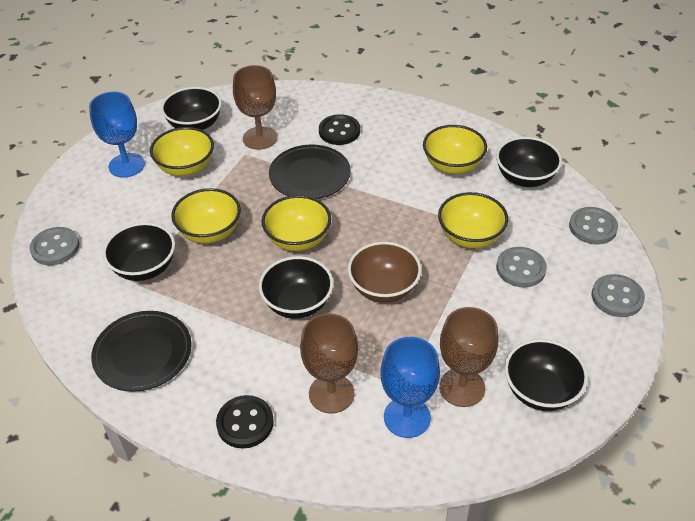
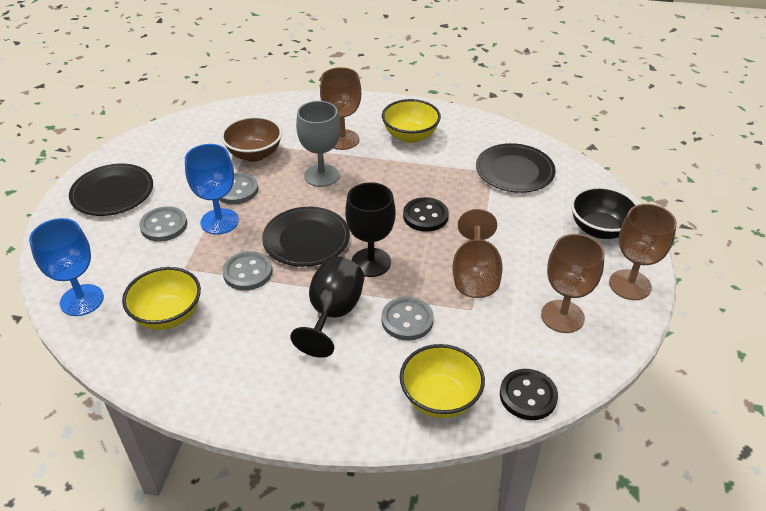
black bowl: [103,222,175,281] [161,87,222,130] [259,256,333,319] [496,137,562,187] [504,339,588,411] = 5 -> [571,186,638,239] = 1
black goblet: none = 0 -> [290,256,364,358] [345,182,395,277] = 2
black plate: [91,311,192,392] [269,144,351,199] = 2 -> [69,164,153,216] [262,207,350,267] [476,143,556,193] = 3
brown goblet: [233,65,277,150] [300,313,358,414] [439,307,498,407] = 3 -> [320,67,361,150] [452,209,503,298] [541,234,605,333] [609,204,677,300] = 4
grey goblet: none = 0 -> [296,101,341,187] = 1
yellow bowl: [150,127,214,176] [171,188,241,244] [262,195,331,251] [423,125,487,174] [438,192,508,248] = 5 -> [122,267,201,330] [382,99,441,143] [400,344,485,418] = 3

